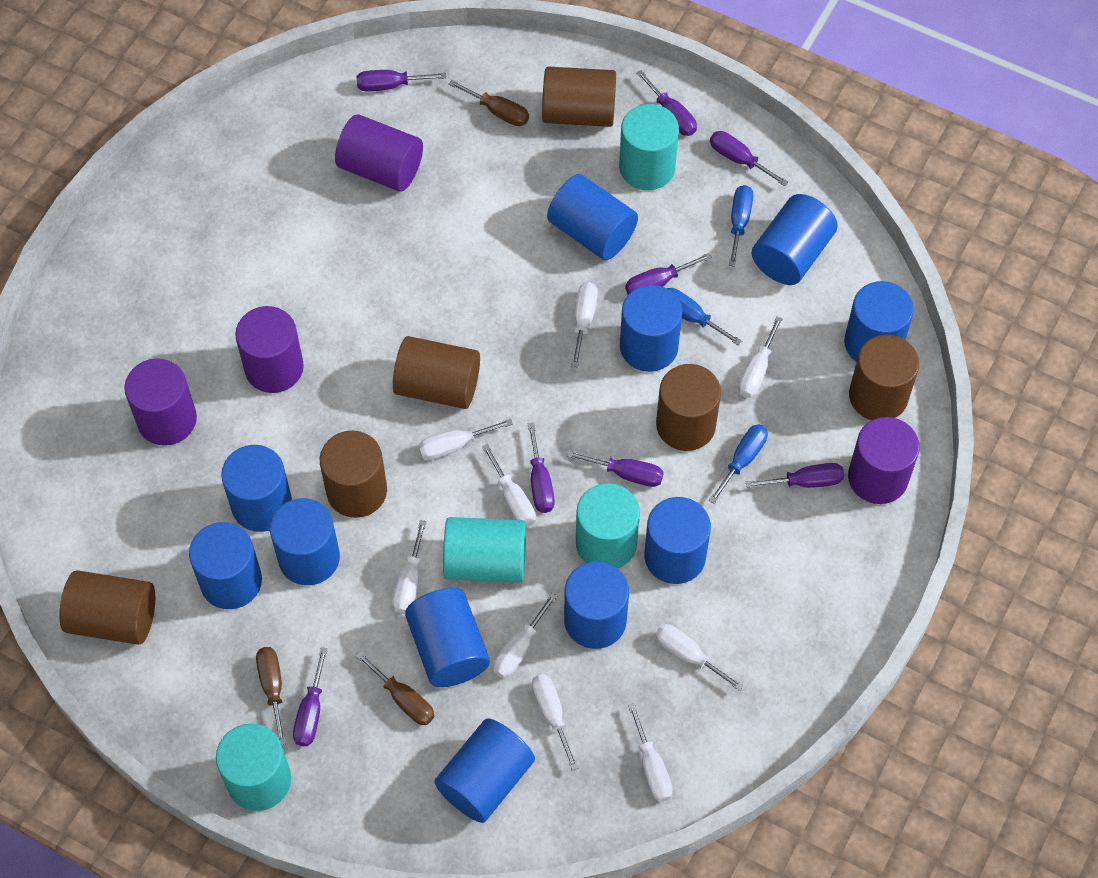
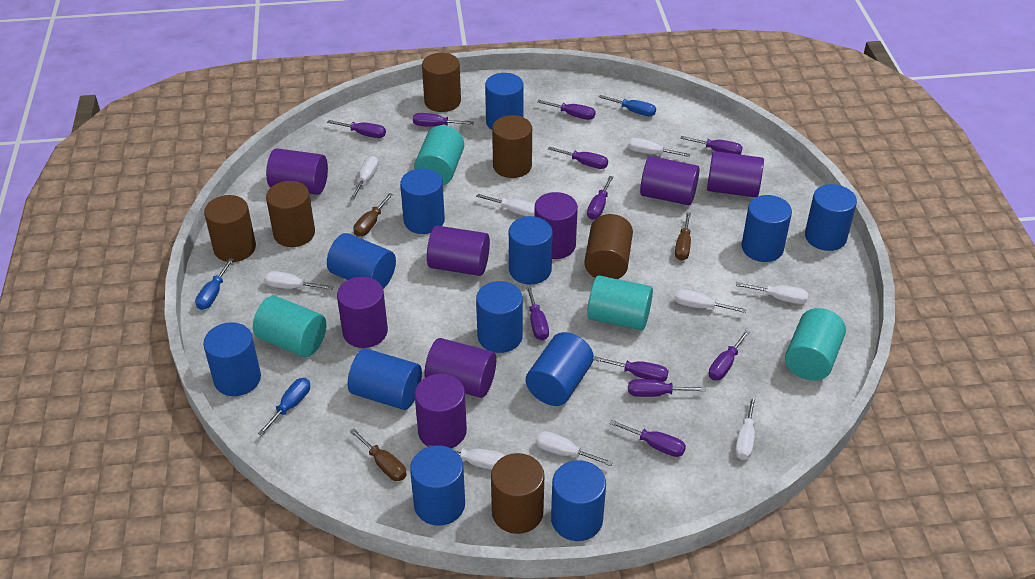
blue cylinder: [189,522,262,609] [221,445,292,532] [270,498,340,585] [405,588,490,687] [434,718,535,823] [547,174,638,260] [564,562,629,649] [620,285,682,372] [644,497,711,584] [751,194,838,285] [844,281,914,362] = 11 -> [203,322,261,396] [327,233,396,289] [348,348,422,410] [400,168,445,234] [410,445,465,526] [476,281,523,353] [485,73,524,130] [509,216,553,284] [526,332,594,406] [551,460,606,541] [741,195,792,262] [805,184,857,251] = 12
purple cylinder: [124,358,197,446] [235,306,304,393] [335,115,423,192] [848,417,920,504] = 4 -> [266,148,328,195] [337,277,388,348] [414,374,467,448] [425,338,496,398] [427,225,490,276] [534,192,578,259] [640,156,699,205] [707,151,764,198] = 8
purple screwdriver: [293,647,328,746] [357,70,446,92] [528,423,554,513] [567,451,664,487] [625,253,712,294] [636,70,697,136] [710,131,788,186] [746,463,844,488] = 8 -> [327,120,386,138] [413,113,474,127] [526,286,549,340] [538,100,596,120] [548,146,608,169] [587,176,613,220] [593,356,668,382] [609,420,686,457] [628,379,706,397] [680,136,743,155] [709,330,750,380] = 11

